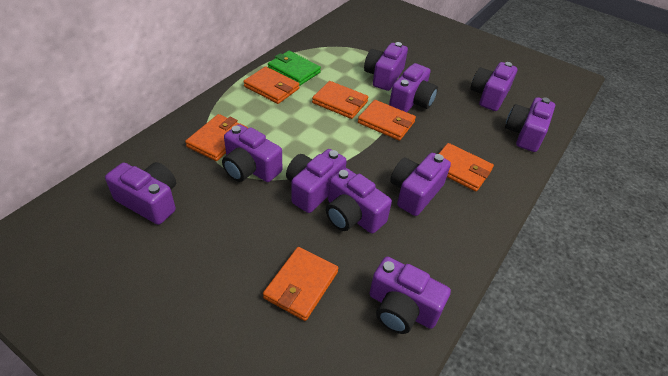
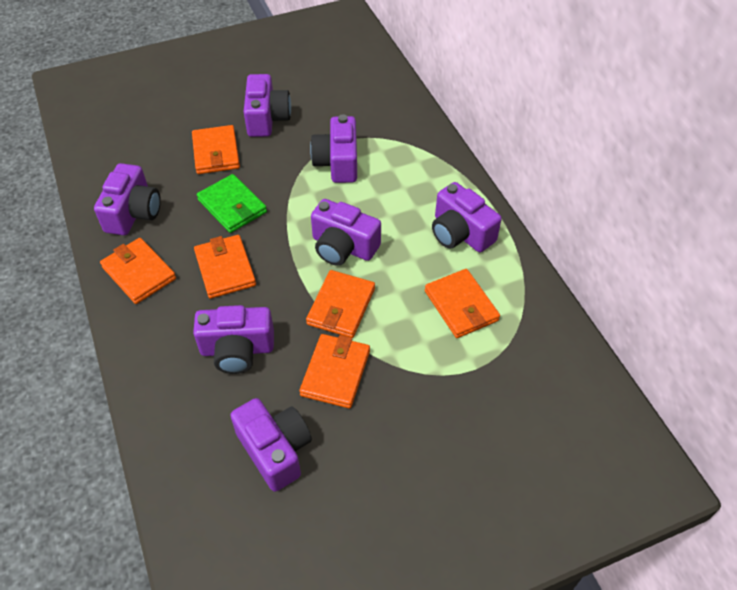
purple camera: [105,162,176,225] [222,124,282,182] [286,149,347,213] [326,168,392,234] [364,42,408,91] [369,257,451,334] [389,63,438,112] [390,153,451,216] [470,62,517,111] [505,97,555,152] = 10 -> [94,163,161,235] [193,305,274,374] [230,398,312,492] [244,74,291,137] [310,114,357,183] [311,199,381,266] [432,182,502,252] = 7

